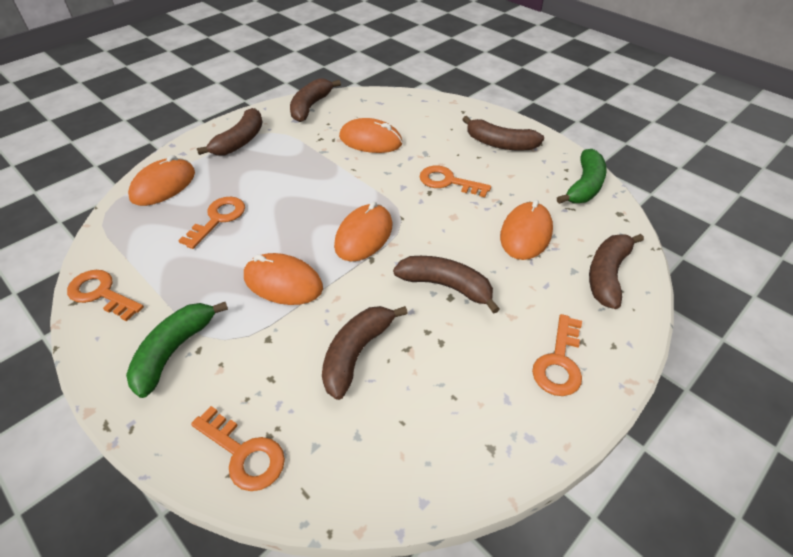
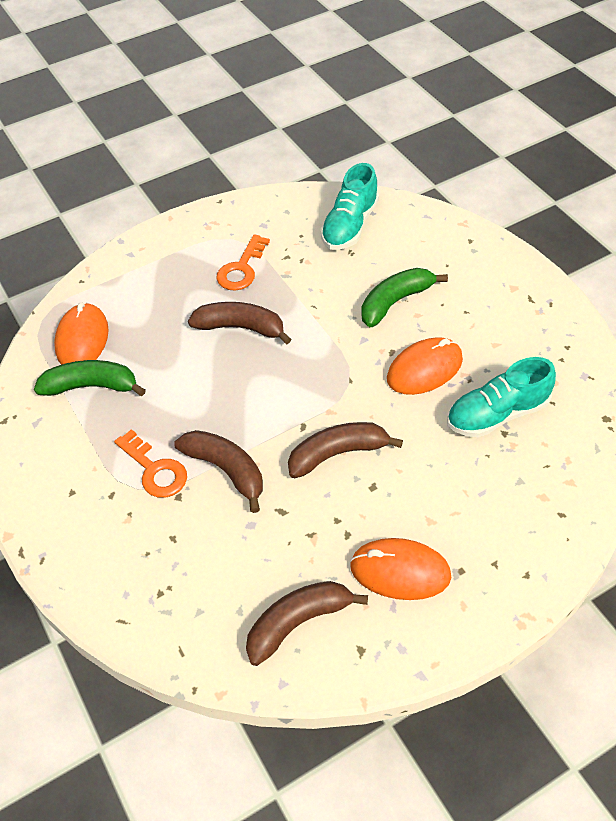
brown banana: [197,108,263,155] [290,78,341,122] [322,306,408,400] [393,256,500,314] [462,116,544,151] [589,234,644,309] = 6 -> [174,430,263,513] [188,302,291,344] [246,581,368,666] [288,422,403,478] = 4
orange key: [67,270,144,321] [178,197,245,249] [191,406,285,491] [419,166,491,197] [532,314,582,396] = 5 -> [114,429,187,498] [217,234,270,291] = 2
orange mouse: [128,155,195,206] [244,253,323,305] [334,202,392,261] [339,118,403,153] [500,200,553,260] = 5 -> [54,302,109,365] [350,538,451,600] [387,337,463,395] = 3
turquoise shoe: none = 0 -> [321,163,379,250] [447,357,556,437] = 2

